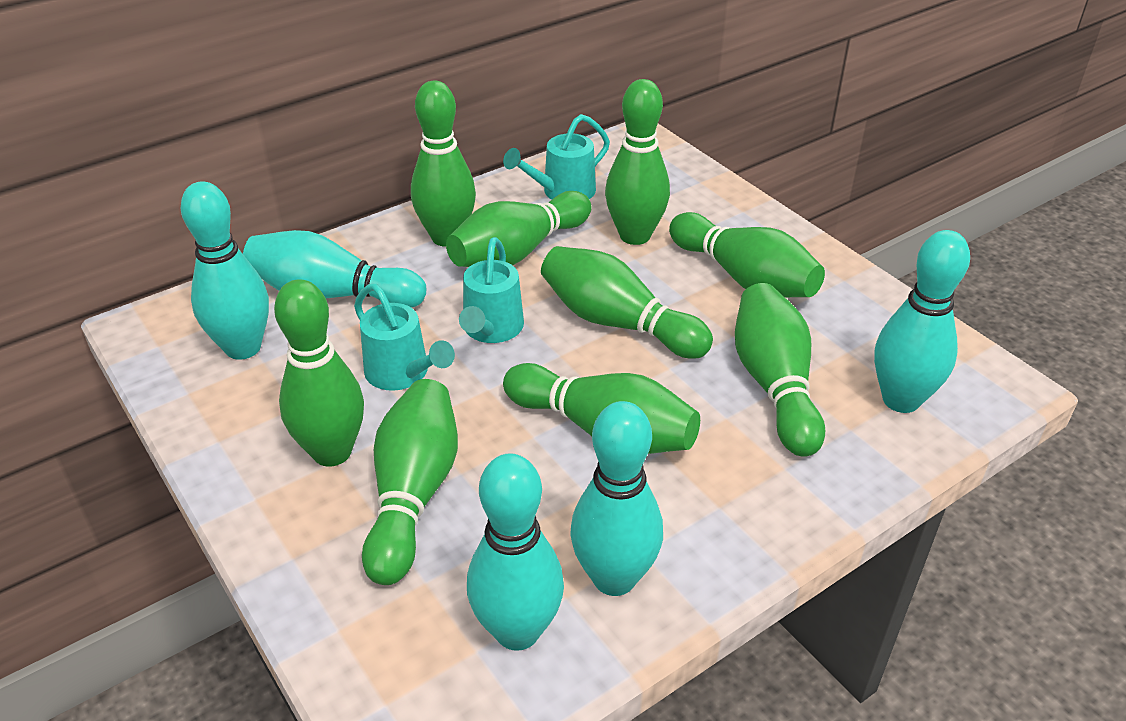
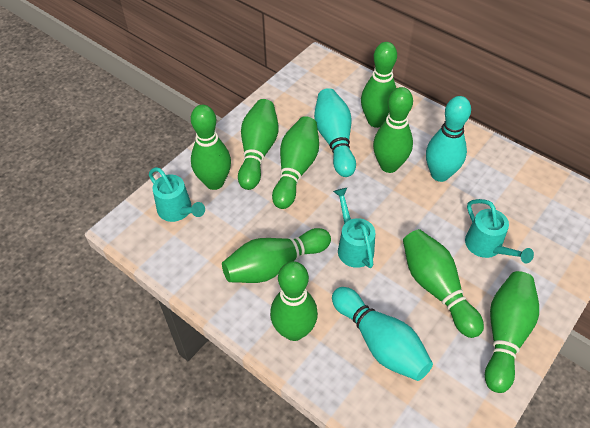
turquoise bowling pin: [181,181,269,360] [243,230,426,308] [467,453,564,651] [570,401,663,596] [874,230,970,413] = 5 -> [314,88,356,177] [332,287,433,381] [426,96,471,182] = 3

